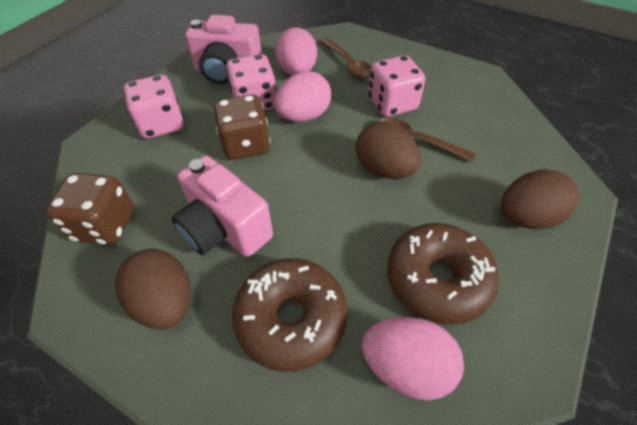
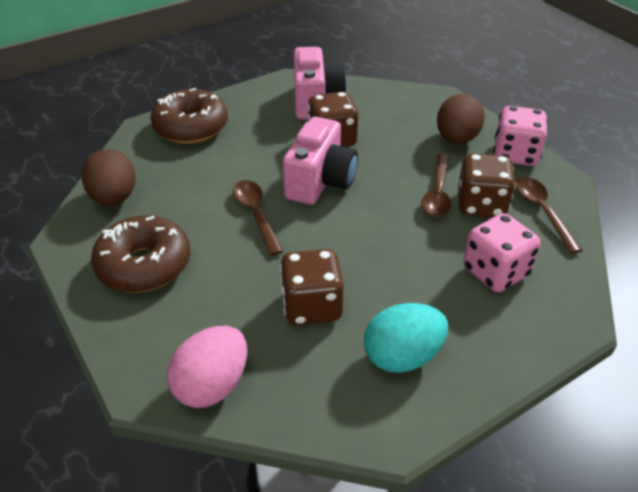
brown dice: [46,173,134,245] [214,94,271,160] = 2 -> [280,249,344,325] [308,92,358,147] [458,153,516,217] = 3
brown egg: [115,249,191,330] [356,122,421,179] [501,169,580,229] = 3 -> [82,149,136,206] [437,94,485,144] = 2
brown spoon: [320,38,371,79] [377,118,475,162] = 2 -> [233,180,283,256] [421,154,451,217] [516,177,582,254] = 3
pink dice: [123,75,184,139] [226,54,276,110] [368,55,425,117] = 3 -> [463,213,540,292] [494,106,548,166] = 2
pink egg: [274,71,331,122] [275,27,317,75] [362,317,464,400] = 3 -> [167,326,247,408] = 1
turquoise egg: none = 0 -> [364,303,448,373] = 1

